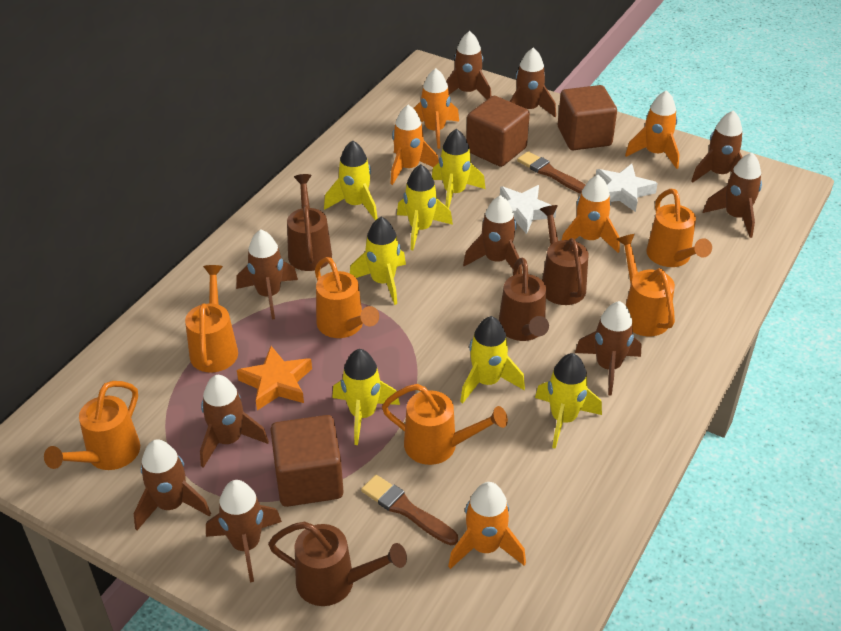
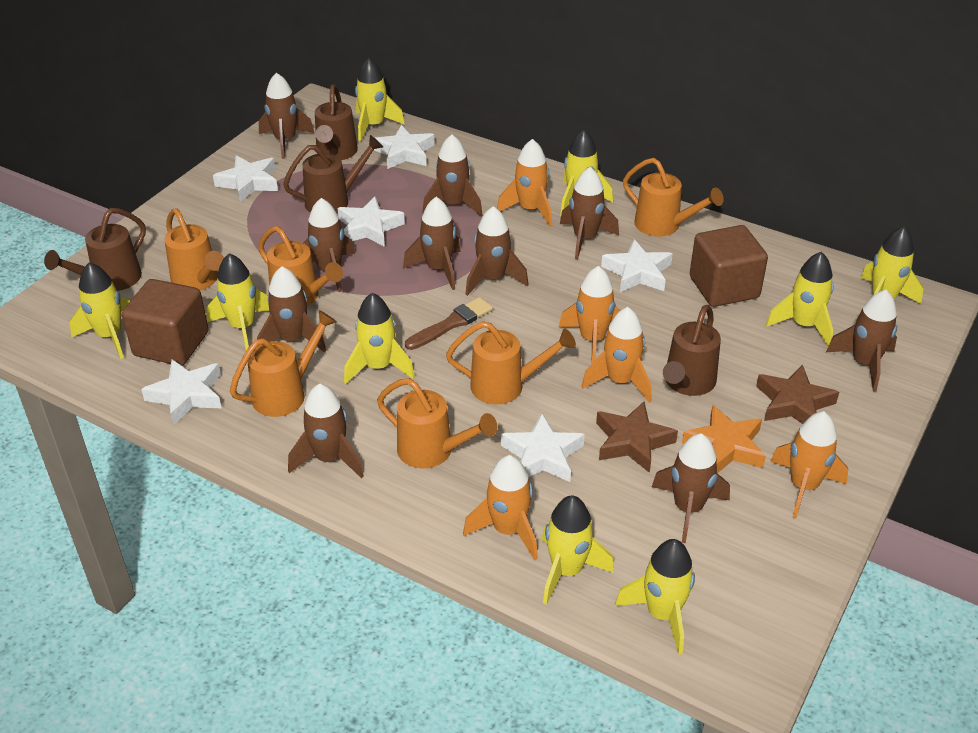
brown brush: [361,475,458,546] [517,151,585,194] = 2 -> [405,297,493,350] = 1
brown cube: [270,415,344,507] [466,96,530,167] [558,85,617,150] = 3 -> [122,279,208,366] [690,225,768,307] = 2
brown star: none = 0 -> [596,402,678,473] [756,365,839,424] = 2
white star: [500,185,557,234] [596,164,658,212] = 2 -> [141,359,221,425] [213,155,278,202] [338,197,405,247] [374,125,435,169] [501,413,585,482] [601,239,673,292] = 6
yellow rocket: [324,140,378,220] [332,349,400,445] [350,217,406,305] [397,164,453,250] [432,129,486,208] [460,316,525,404] [535,353,602,449] = 7 -> [69,262,130,359] [206,253,269,350] [344,293,415,384] [355,58,405,142] [541,496,614,605] [560,130,613,216] [615,539,695,655] [766,252,834,346] [861,226,923,304] = 9

